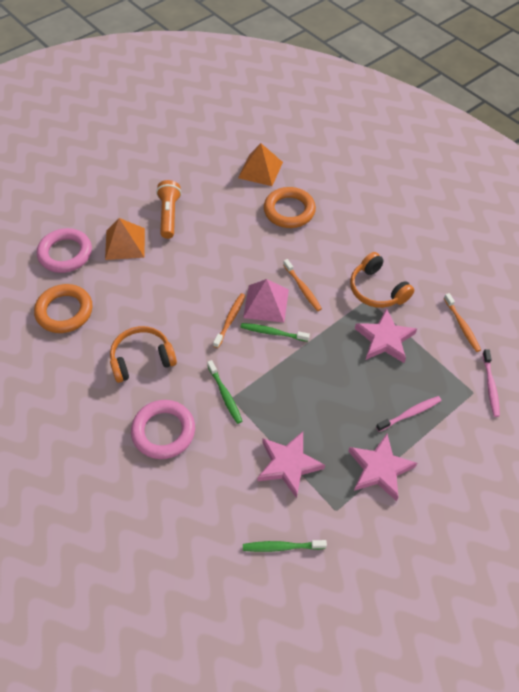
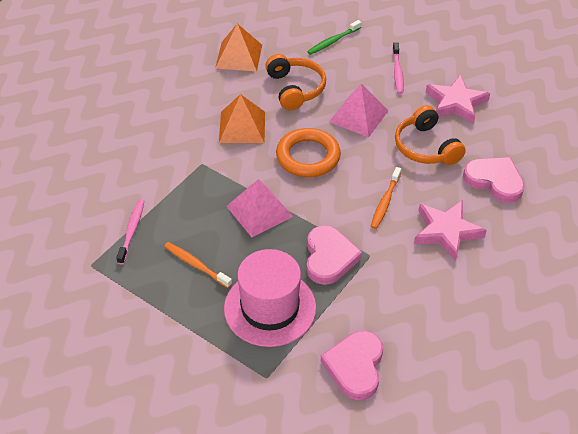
green toothbrush: [207,360,242,424] [241,323,310,342] [243,540,327,552] = 3 -> [307,20,361,55] = 1
orange flashlight: [156,180,181,239] = 1 -> none = 0
orange ring: [34,284,92,333] [264,187,316,228] = 2 -> [276,128,341,177] = 1
orange toothbrush: [213,293,246,348] [283,259,322,311] [444,293,481,352] = 3 -> [164,242,232,288] [371,167,401,229] = 2
pink hat: none = 0 -> [224,249,316,347] = 1
pink heart: none = 0 -> [307,225,362,285] [321,331,383,400] [463,157,525,203] = 3
pink pyramid: [243,279,289,323] = 1 -> [226,179,293,237] [329,83,388,137] = 2
pink ring: [37,228,92,273] [131,400,195,459] = 2 -> none = 0
pink star: [257,432,325,499] [348,434,417,501] [355,308,417,363] = 3 -> [414,200,487,261] [426,75,490,124] = 2

